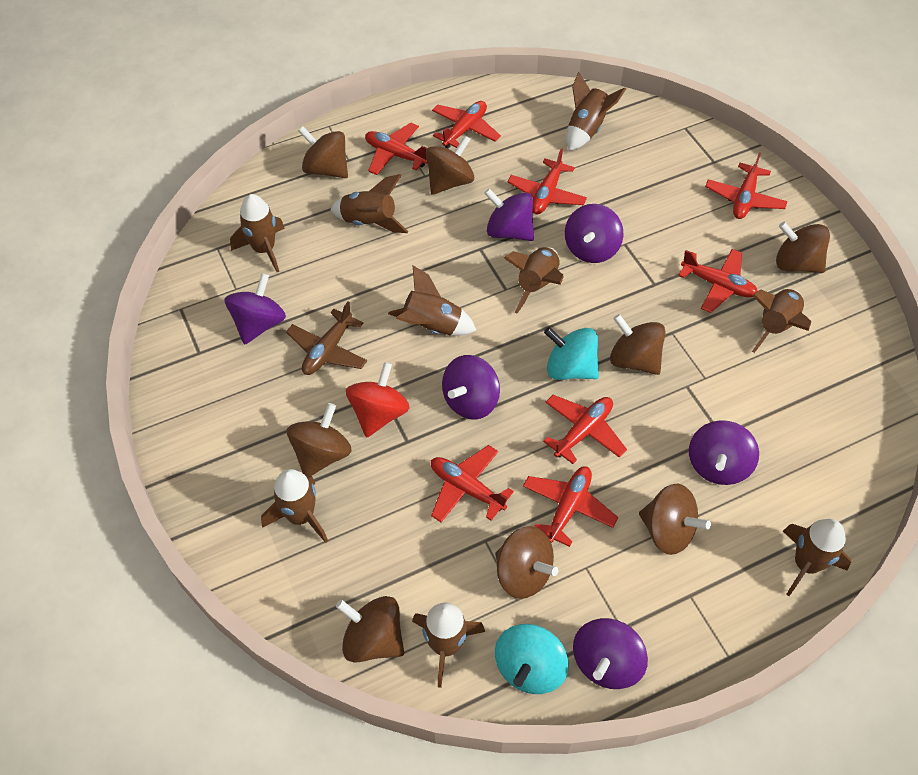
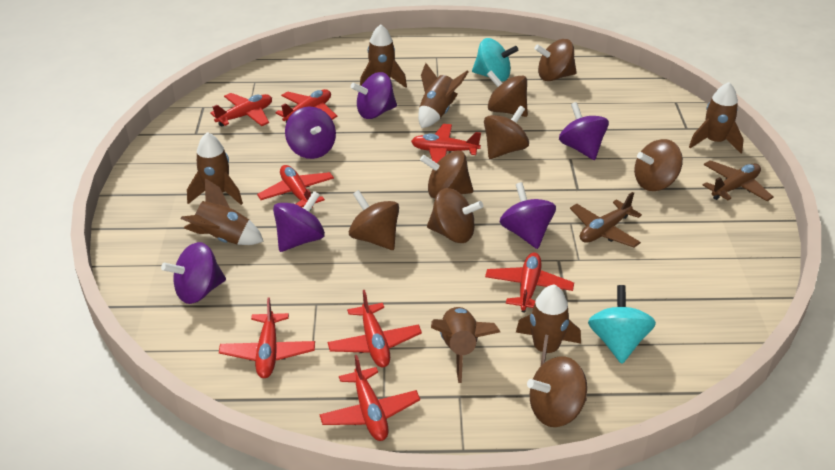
brown plane: [286,302,367,375] = 1 -> [570,192,642,248] [703,160,773,201] = 2
brown rocket: [230,194,285,272] [261,469,328,543] [330,174,408,233] [388,266,477,335] [412,603,485,688] [504,247,564,313] [566,72,626,151] [752,289,811,353] [783,519,851,596] = 9 -> [181,178,264,245] [187,132,243,205] [360,24,407,88] [418,63,469,128] [431,307,500,383] [516,285,581,366] [689,82,744,153] = 7
red spinning top: [346,362,410,438] = 1 -> none = 0

